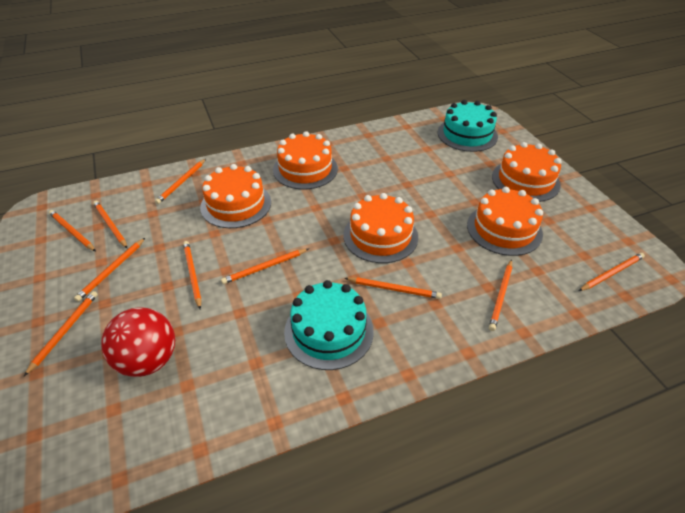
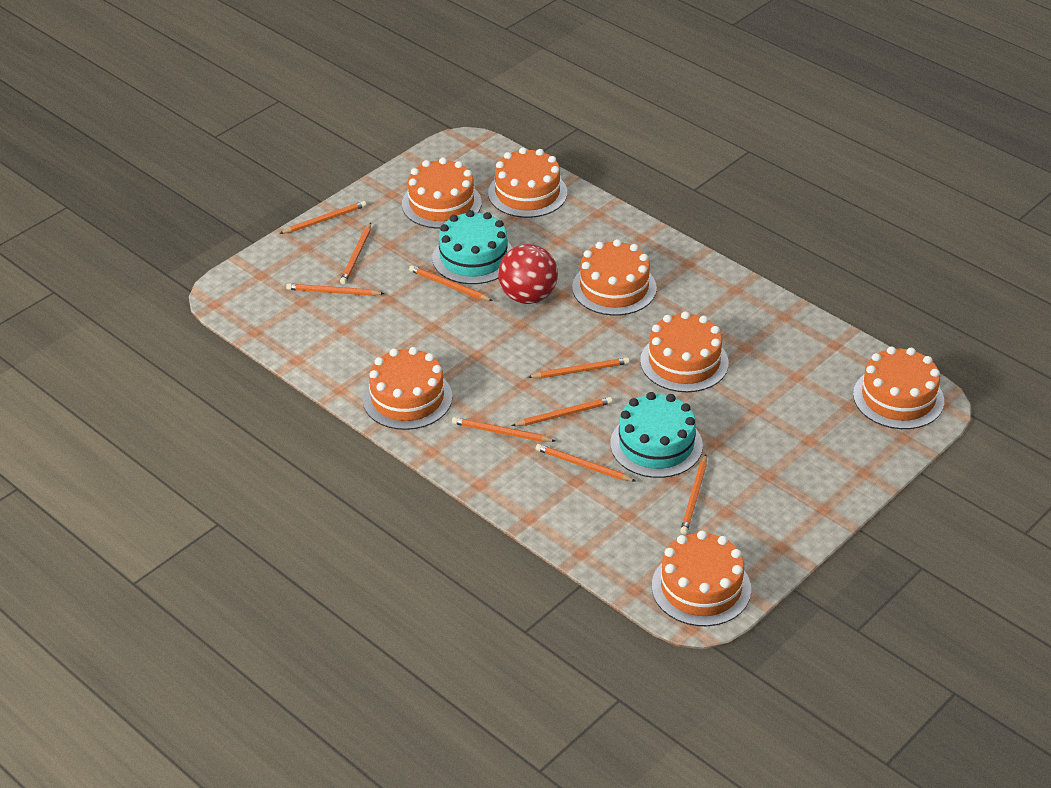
orange cake: [200,164,271,228] [273,131,338,190] [344,193,418,263] [467,187,543,256] [492,142,562,202] = 5 -> [363,347,453,430] [402,157,482,229] [488,147,567,218] [572,239,657,316] [640,311,729,392] [652,531,751,626] [853,347,944,429] = 7
orange pencil: [24,291,98,376] [49,210,96,251] [74,238,145,302] [93,201,127,248] [155,159,206,204] [183,241,202,309] [221,249,308,284] [345,277,442,299] [489,259,512,331] [579,253,645,291] = 10 -> [279,201,366,234] [286,283,385,296] [340,223,371,284] [409,265,493,301] [452,417,555,442] [511,397,613,426] [528,357,629,378] [536,444,636,482] [680,455,707,535] = 9

